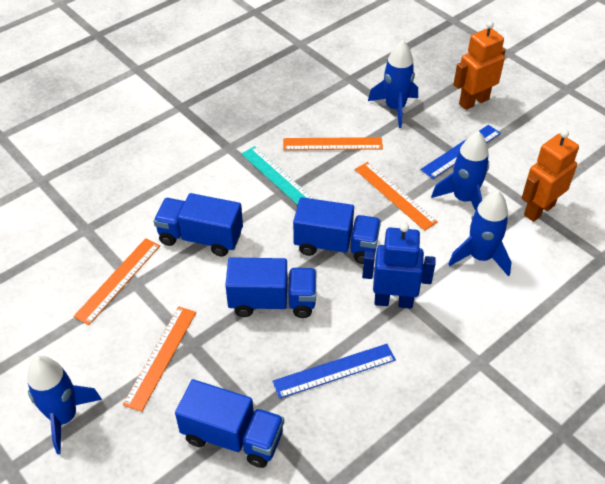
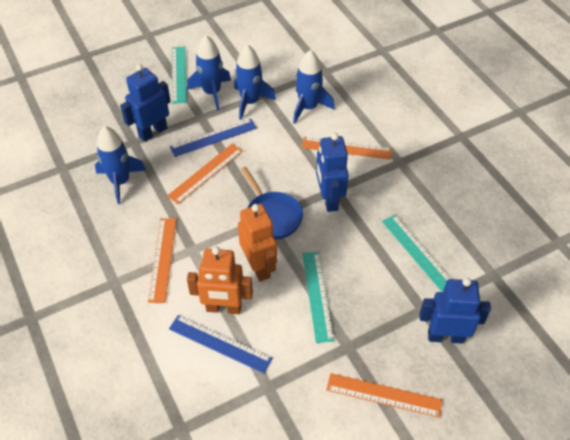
blue pan: none = 0 -> [240,167,303,240] = 1
blue robot: [362,223,436,309] = 1 -> [120,64,171,142] [316,133,349,212] [419,278,491,344] = 3
blue truck: [153,193,243,257] [175,379,284,468] [225,257,316,318] [293,197,381,264] = 4 -> none = 0
turquoise ruler: [241,146,314,205] = 1 -> [172,46,187,104] [302,252,334,343] [382,215,451,292] = 3

